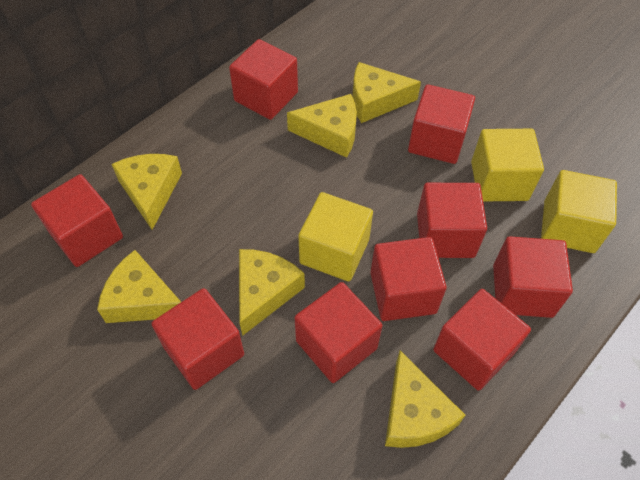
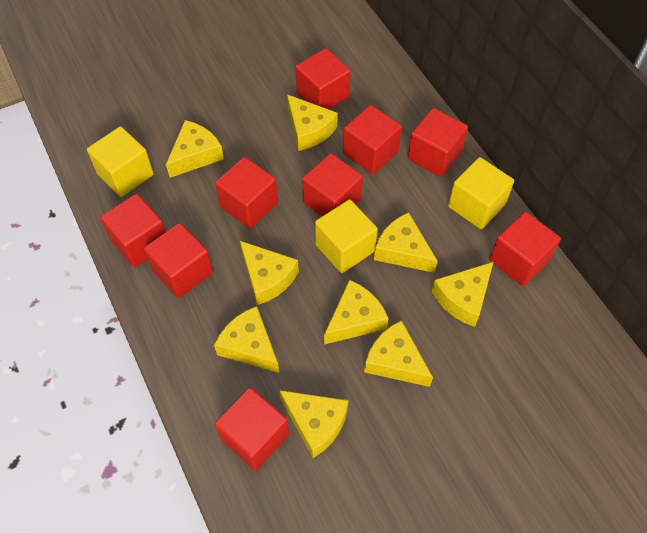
yellow cheese: [97,250,181,323] [112,154,182,230] [239,249,305,336] [287,94,357,158] [352,62,421,123] [385,351,466,448] = 6 -> [166,120,224,178] [214,306,279,373] [240,241,299,305] [279,390,349,458] [287,95,338,151] [324,280,389,344] [364,320,433,387] [374,212,438,273] [432,262,493,327] = 9

